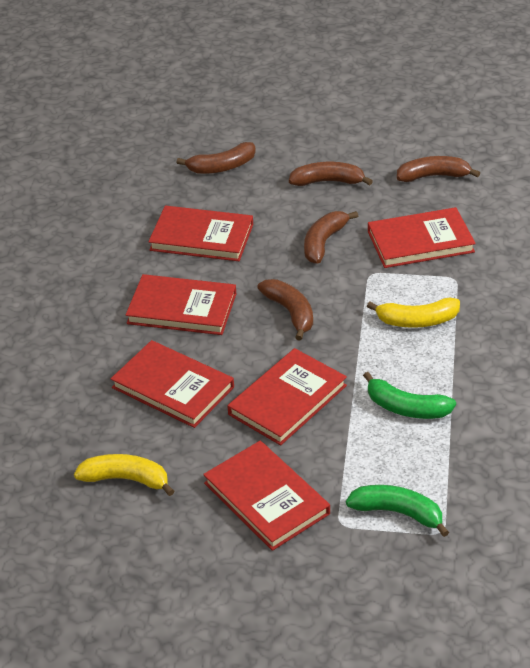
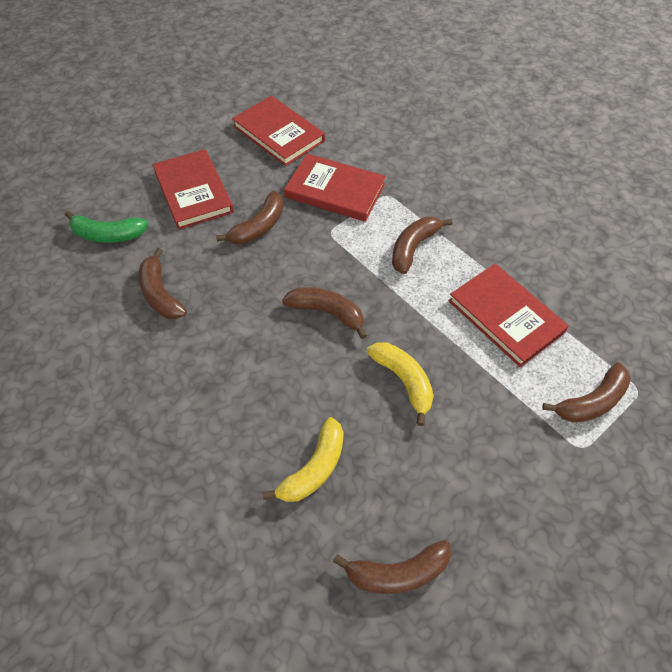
brown banana: [176,142,256,174] [257,279,313,341] [289,162,373,186] [304,211,358,264] [397,156,480,182] = 5 -> [139,248,187,319] [216,191,283,244] [282,287,367,339] [333,540,451,594] [392,217,452,274] [542,363,631,423] = 6
green banana: [346,485,449,537] [363,372,456,419] = 2 -> [65,211,148,243] = 1
red book: [111,340,234,428] [126,274,236,335] [148,206,253,261] [203,441,330,551] [228,348,347,445] [368,207,476,268] = 6 -> [153,149,234,230] [232,96,325,166] [284,154,386,222] [449,264,569,367] = 4

